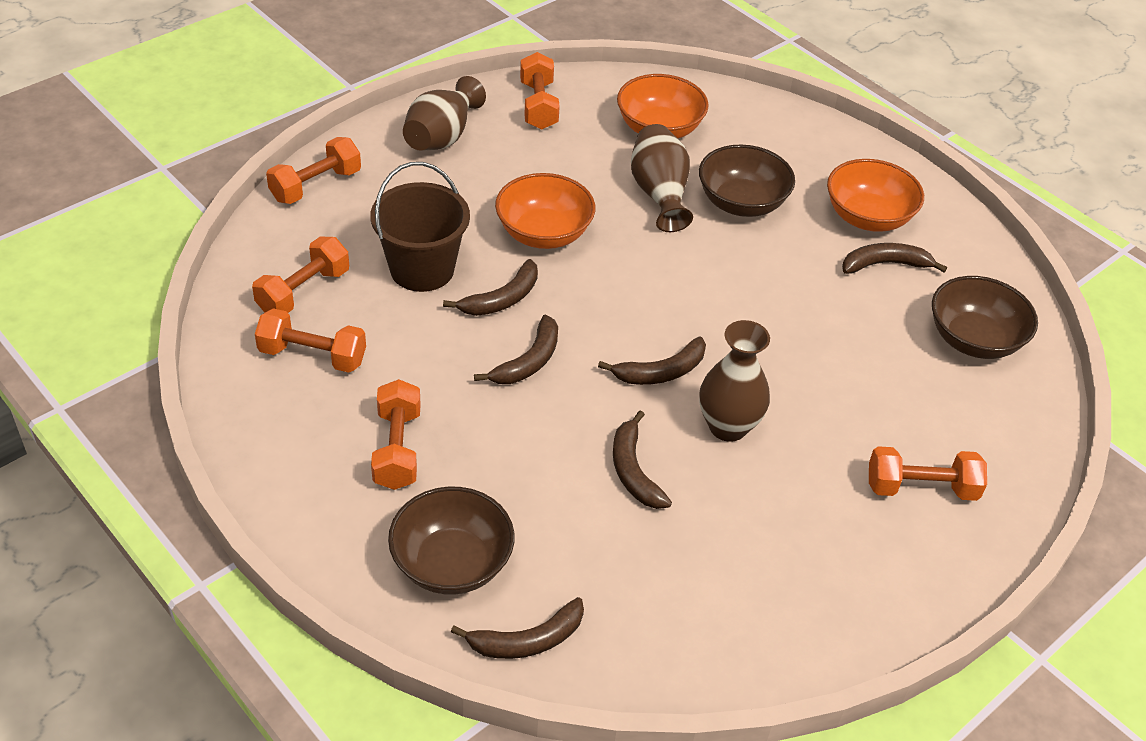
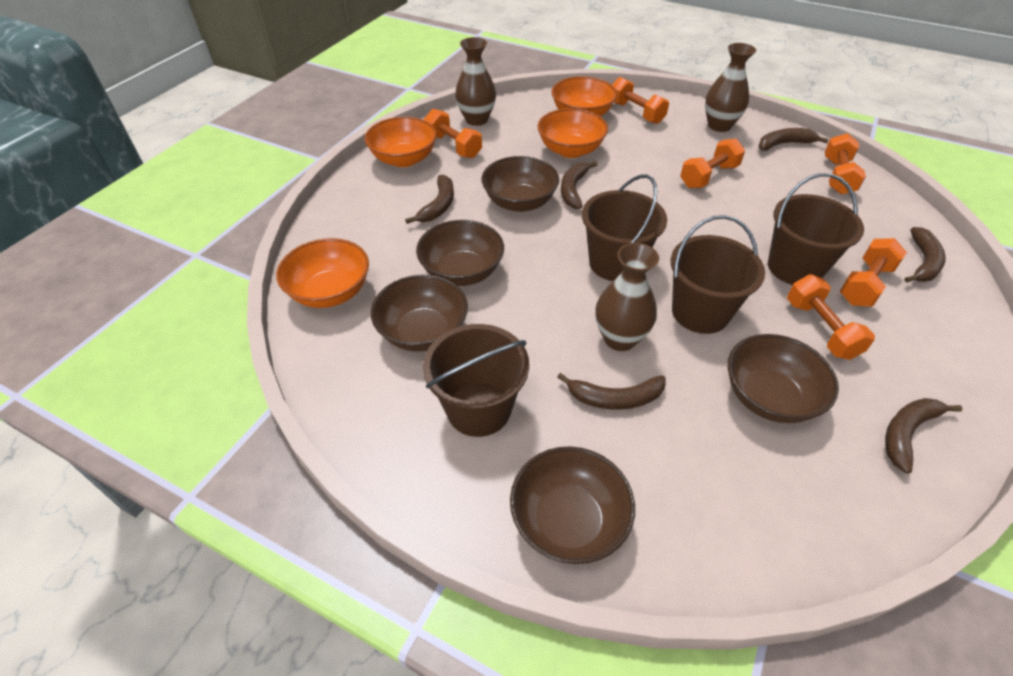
brown bowl: [388,487,515,595] [699,145,795,217] [932,276,1038,359] = 3 -> [371,275,468,352] [416,220,504,286] [481,156,559,212] [510,446,635,564] [727,334,839,423] = 5
brown bucket: [370,162,470,292] = 1 -> [423,324,529,437] [582,174,667,281] [671,215,765,334] [768,173,864,285] = 4
orange bowl: [495,173,595,249] [617,74,709,138] [827,159,924,232] = 3 -> [276,238,369,308] [365,117,437,167] [538,108,608,158] [552,76,617,116] = 4

